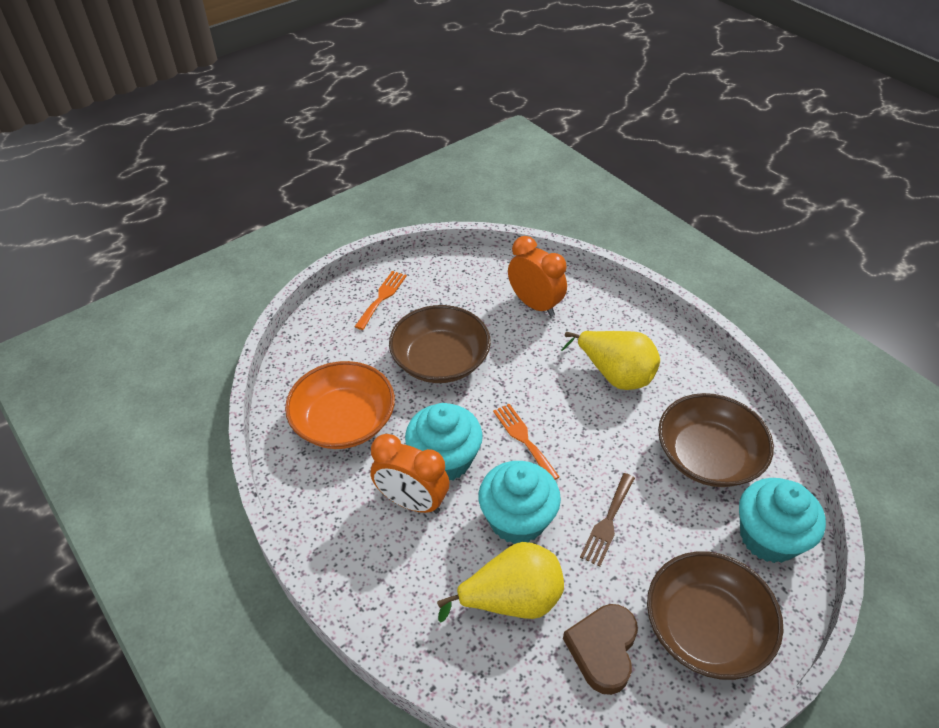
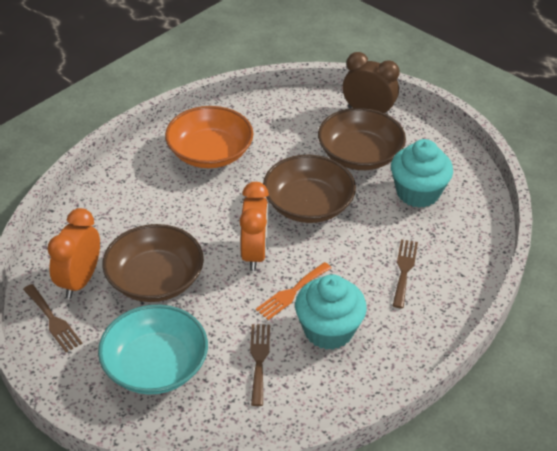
brown clock: none = 0 -> [343,52,400,115] = 1
brown fork: [580,473,635,567] = 1 -> [23,284,83,352] [250,324,270,406] [393,239,418,308] = 3
brown heart: [563,604,638,695] = 1 -> none = 0
orange fork: [354,271,407,330] [493,404,559,480] = 2 -> [256,262,331,320] = 1
turquoise bowl: none = 0 -> [98,304,208,395] = 1
turquoise cupcake: [405,403,483,481] [478,461,561,544] [739,478,826,563] = 3 -> [295,274,367,350] [391,139,453,208] = 2
yellow pear: [437,542,564,622] [561,331,660,390] = 2 -> none = 0

